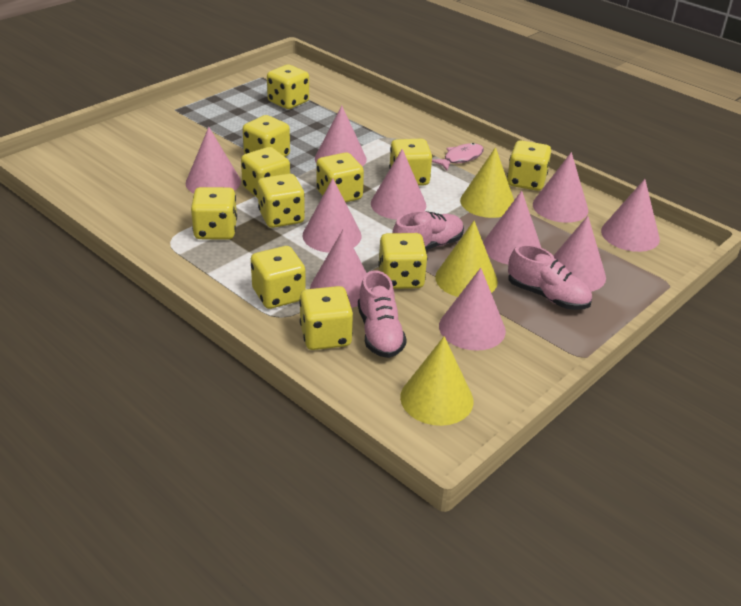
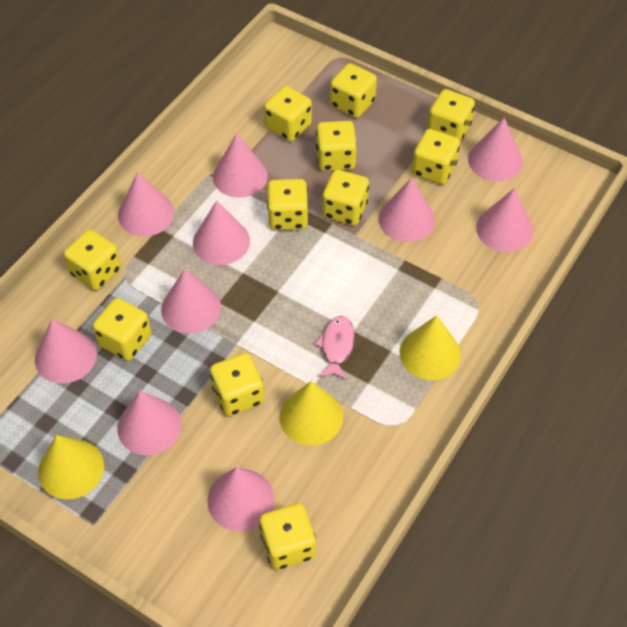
pink shoe: [358,270,407,358] [392,211,464,251] [508,244,592,310] = 3 -> none = 0

